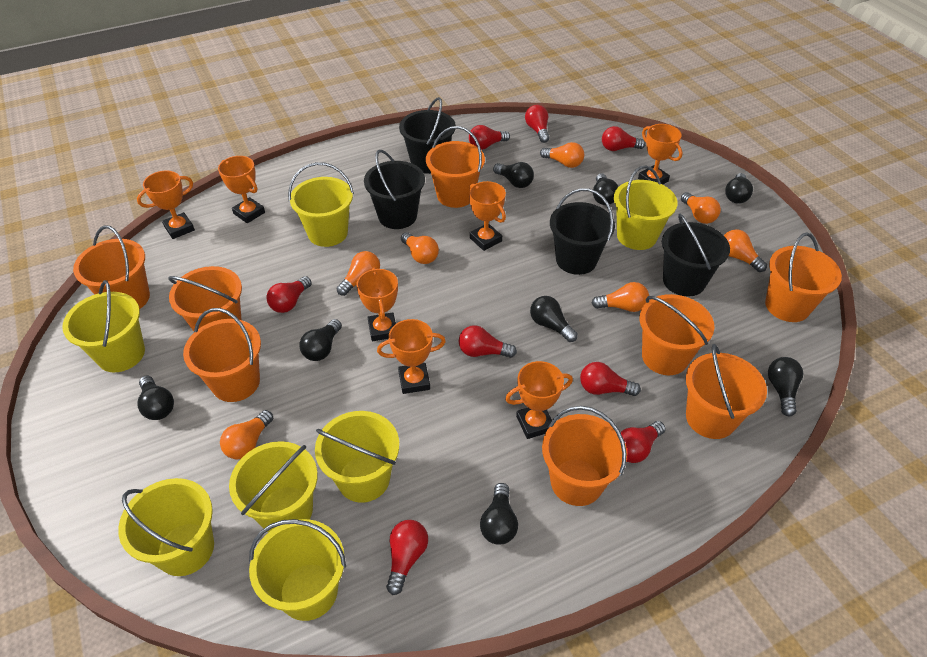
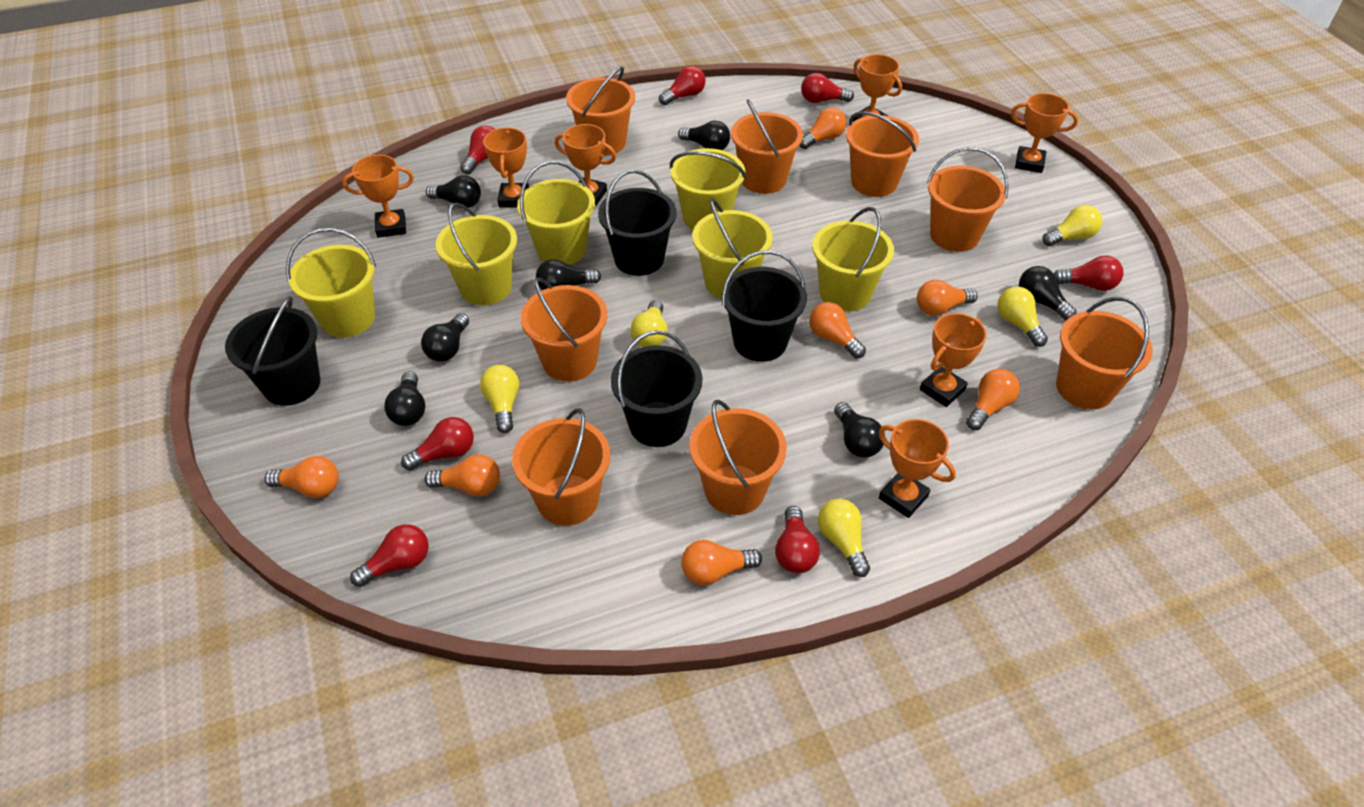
black light bulb: [137,375,174,420] [299,319,342,361] [480,483,518,545] [493,162,534,188] [530,296,578,342] [593,173,618,205] [725,173,753,204] [768,357,803,417] = 8 -> [384,371,425,426] [421,313,469,362] [426,175,481,208] [536,259,601,290] [678,121,730,150] [834,402,885,457] [1019,266,1077,321] = 7
red light bulb: [266,276,312,313] [386,520,428,595] [459,325,517,358] [469,125,510,150] [525,105,549,143] [580,362,641,396] [602,126,646,151] [621,421,665,463] = 8 -> [350,524,429,587] [401,417,474,470] [460,125,495,174] [659,66,706,105] [775,506,820,573] [801,73,854,103] [1054,255,1123,291] = 7
yellow bucket: [62,280,145,372] [118,478,214,576] [229,441,318,533] [249,519,346,621] [288,162,354,247] [315,411,399,503] [614,165,678,250] = 7 -> [286,228,376,338] [436,203,517,305] [517,161,595,265] [670,148,746,230] [692,198,773,299] [812,207,894,312] = 6
yellow light bulb: none = 0 -> [480,365,520,433] [630,300,668,347] [818,499,870,577] [997,287,1048,347] [1042,205,1102,246] = 5

